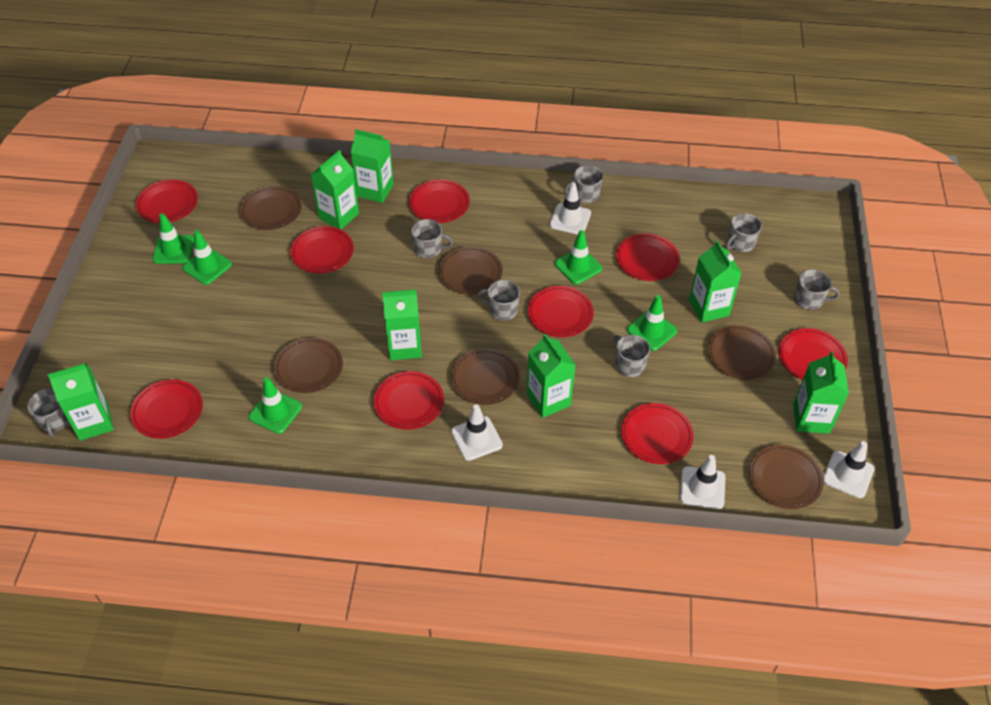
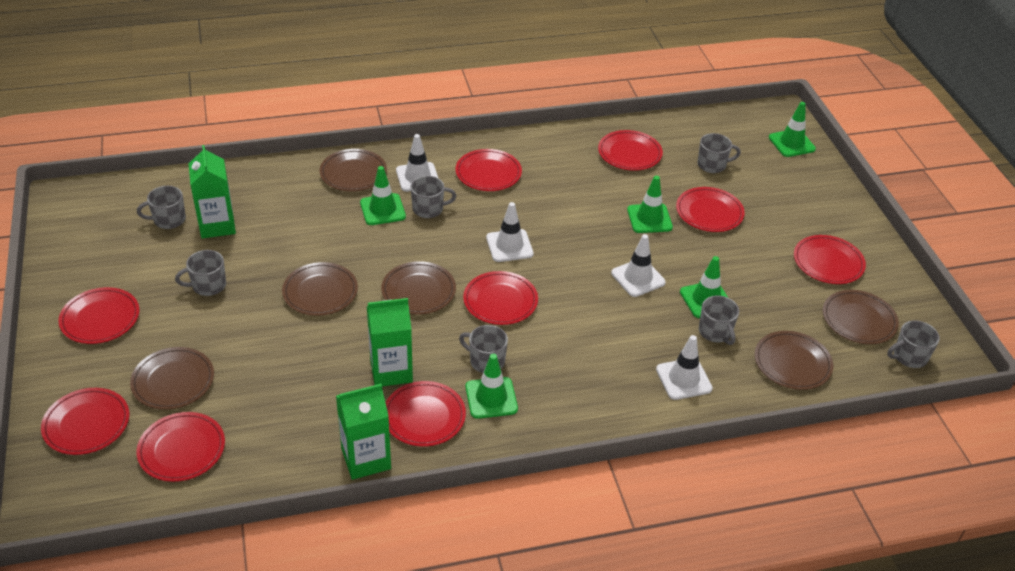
green carton: [48,364,114,441] [311,150,359,230] [351,129,394,203] [382,289,422,360] [527,334,575,418] [689,240,742,323] [793,351,849,434] = 7 -> [188,145,236,238] [336,384,391,480] [367,298,413,386] = 3

